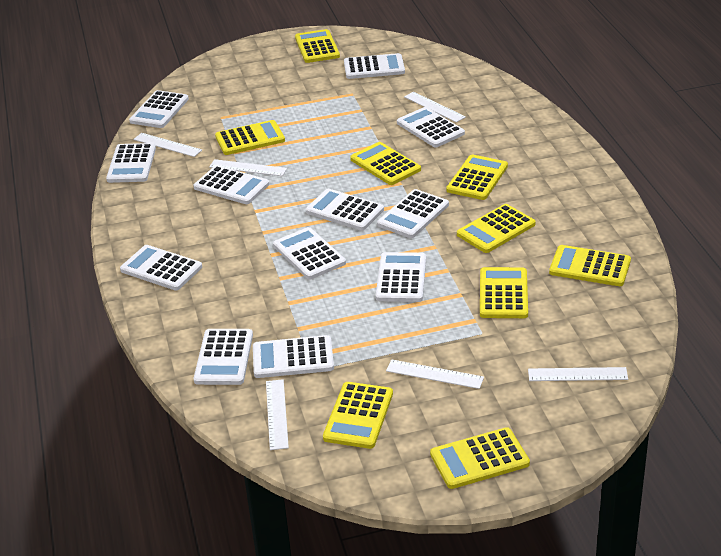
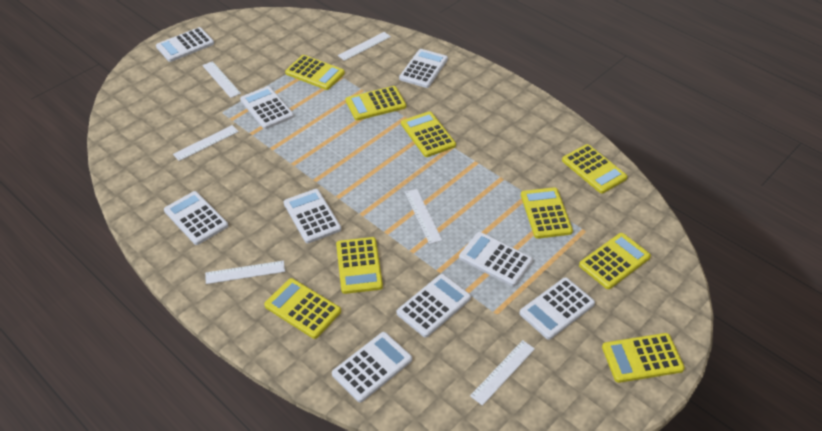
white calculator: [106,143,156,183] [120,245,202,290] [129,90,189,128] [193,165,269,204] [194,329,253,385] [253,335,334,378] [273,227,346,280] [306,189,384,231] [344,53,405,79] [376,252,426,302] [377,189,449,238] [397,107,465,147] = 12 -> [156,27,214,62] [164,191,228,245] [240,86,294,129] [284,189,341,243] [332,332,412,403] [397,274,471,337] [399,49,448,88] [459,232,533,287] [519,277,595,340] = 9

